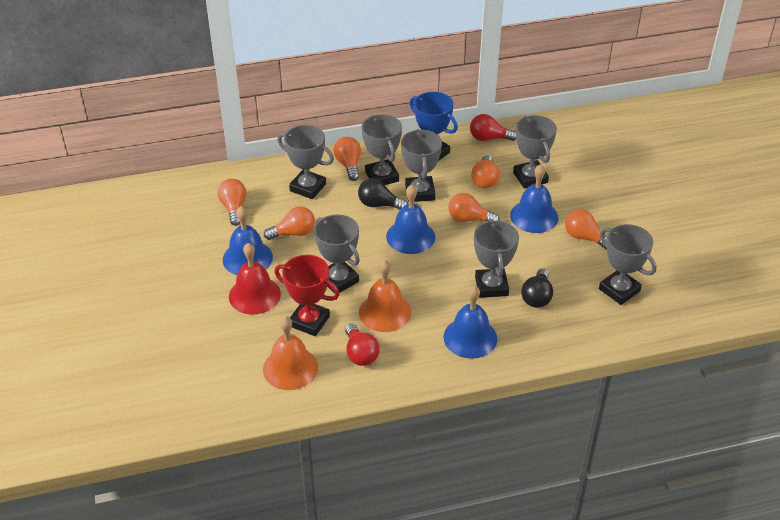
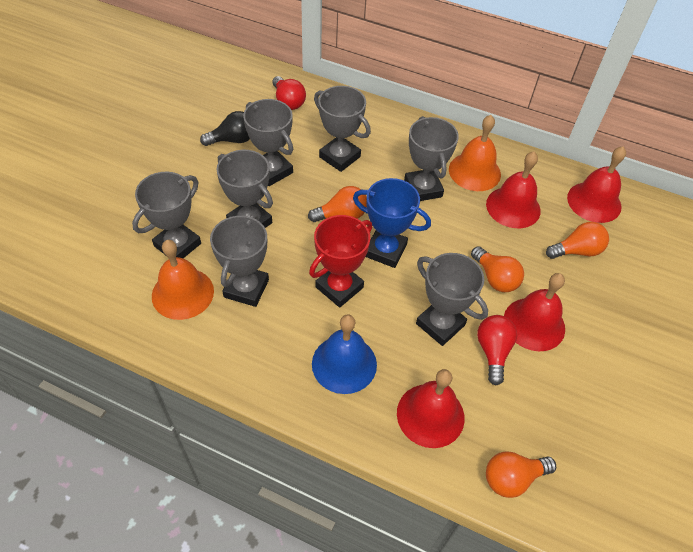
black light bulb: [358,178,408,210] [521,268,553,308] = 2 -> [200,111,250,146] = 1
blue bell: [223,206,273,275] [386,185,435,254] [444,285,497,359] [510,164,558,233] = 4 -> [312,315,377,394] = 1
orange light bulb: [217,179,247,226] [264,206,315,240] [333,137,361,181] [448,193,500,222] [471,155,500,188] [565,209,607,250] = 6 -> [308,186,367,222] [471,246,524,292] [486,451,556,498] [546,222,609,259] = 4
red bell: [229,243,281,314] = 1 -> [397,369,465,448] [486,151,541,228] [504,273,565,351] [567,146,626,223] = 4

